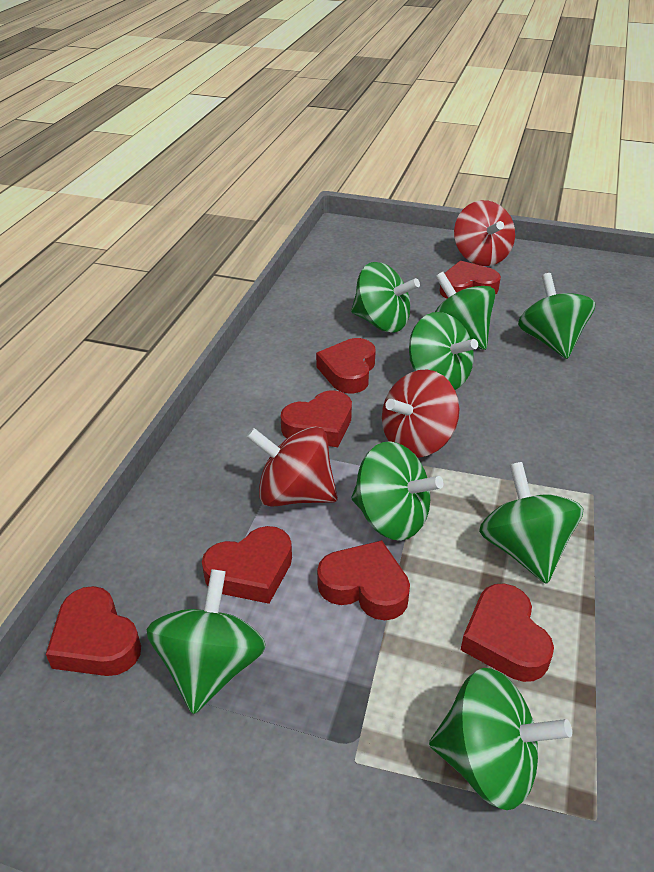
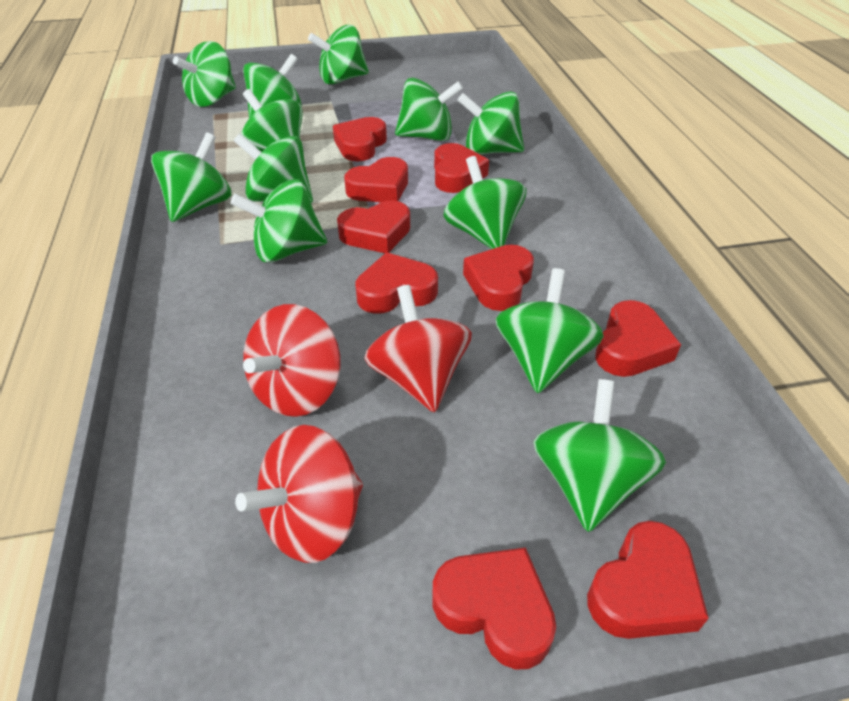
green spinning top: [147,569,266,714] [351,262,420,332] [351,441,443,541] [409,312,478,390] [429,668,572,810] [435,272,496,350] [479,462,583,584] [518,273,595,359] = 8 -> [151,132,231,222] [173,41,236,107] [231,179,327,263] [234,133,313,203] [241,89,303,152] [243,54,302,118] [308,25,369,85] [395,78,463,141] [443,156,526,249] [457,91,524,155] [495,268,604,393] [533,379,666,532] = 12
red heart: [46,586,141,676] [202,526,292,604] [281,390,352,447] [316,338,376,394] [317,540,410,620] [440,261,501,299] [461,583,554,682] = 7 -> [333,117,387,161] [337,200,410,253] [344,157,408,202] [356,252,438,314] [433,547,556,670] [434,143,489,193] [463,245,534,311] [587,521,709,639] [595,300,681,377] = 9

